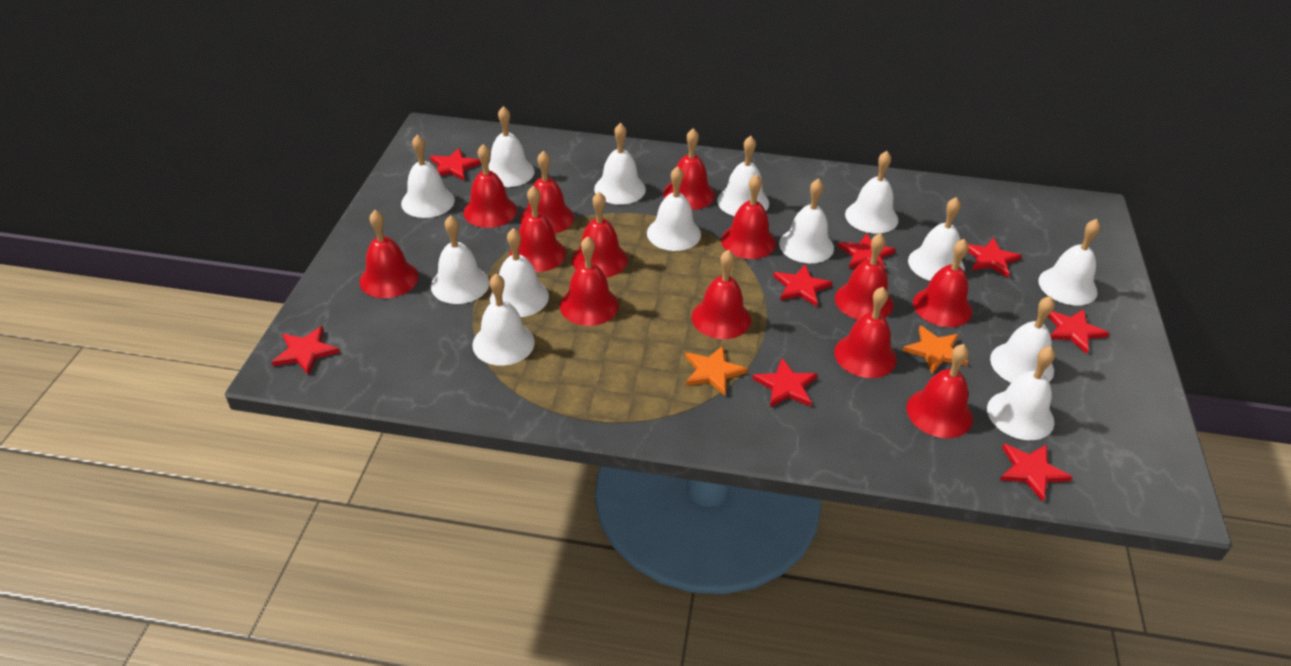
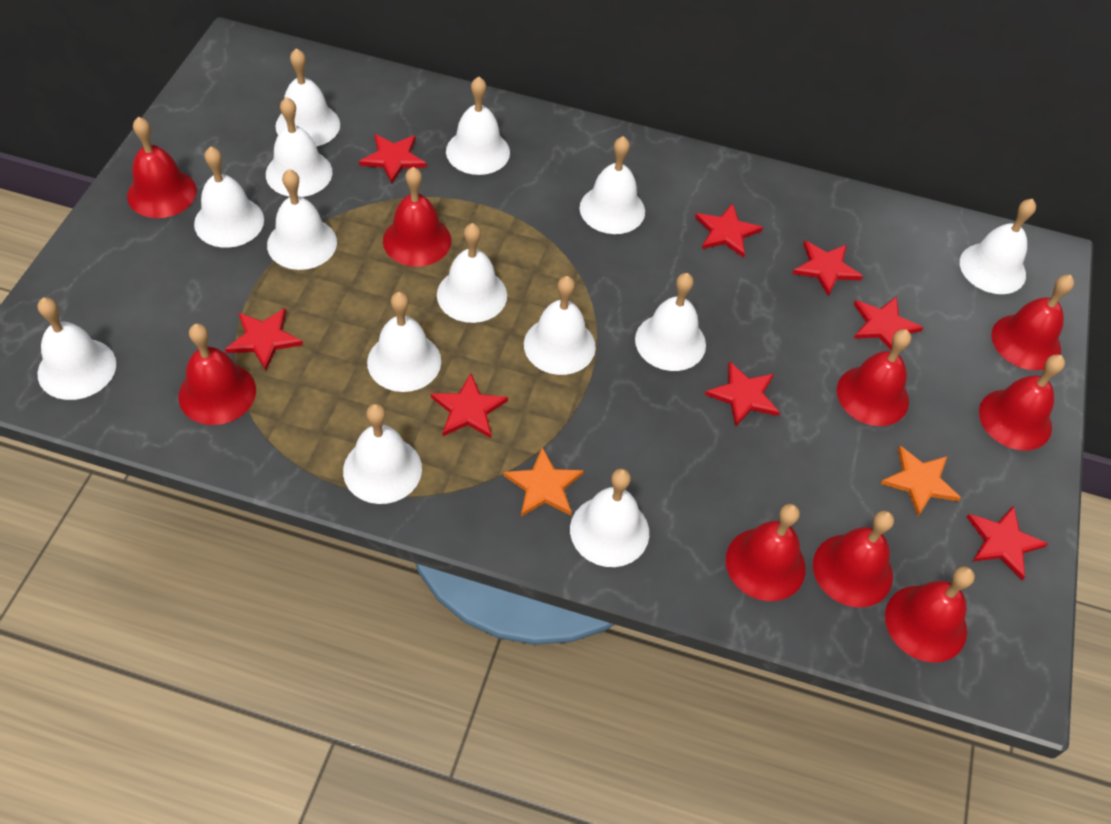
red bell: [359,210,419,298] [463,144,517,228] [510,186,566,272] [520,151,574,234] [560,236,619,326] [572,192,628,278] [663,128,715,210] [692,249,751,339] [721,174,776,259] [834,287,897,378] [835,233,893,320] [906,344,973,438] [913,239,972,327] = 13 -> [127,117,197,218] [179,324,256,425] [383,167,451,267] [726,504,806,601] [813,511,894,608] [837,329,911,426] [885,566,975,663] [979,354,1065,450] [991,275,1074,370] = 9

